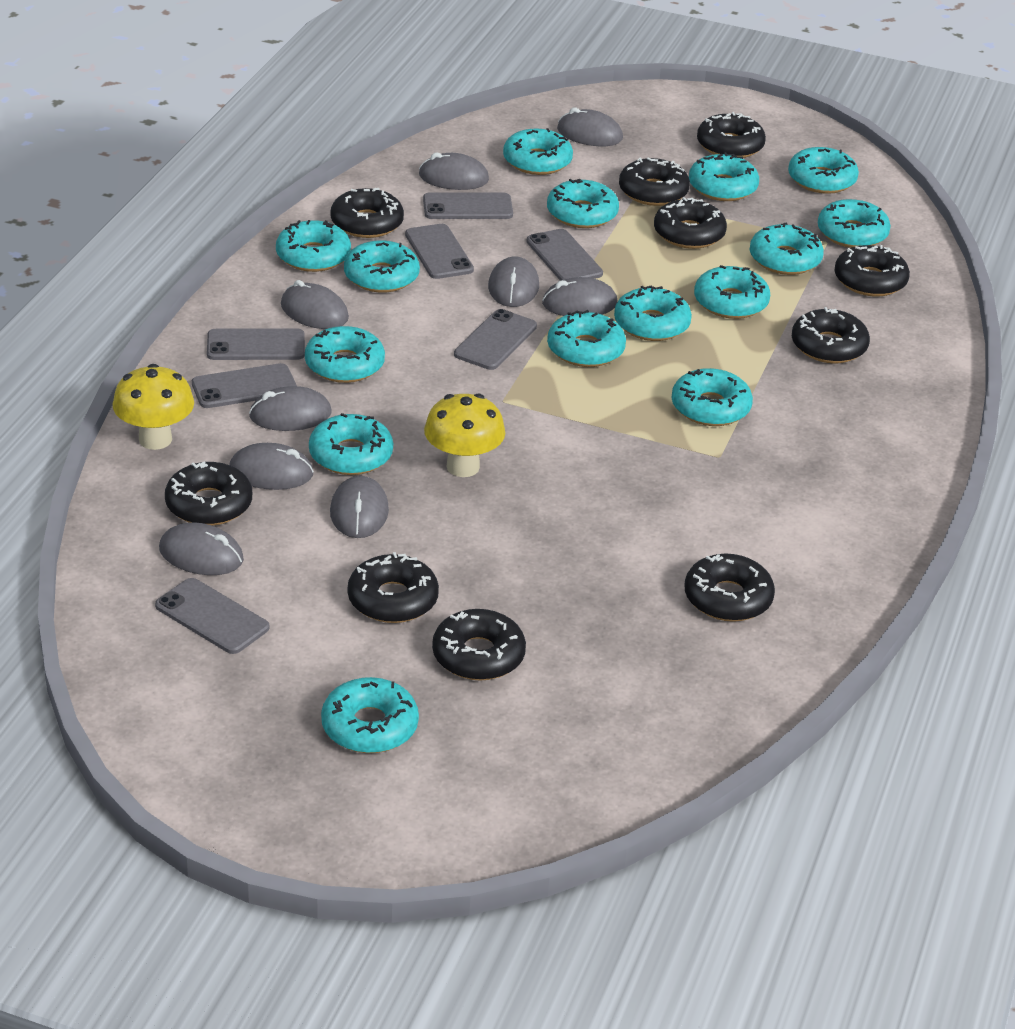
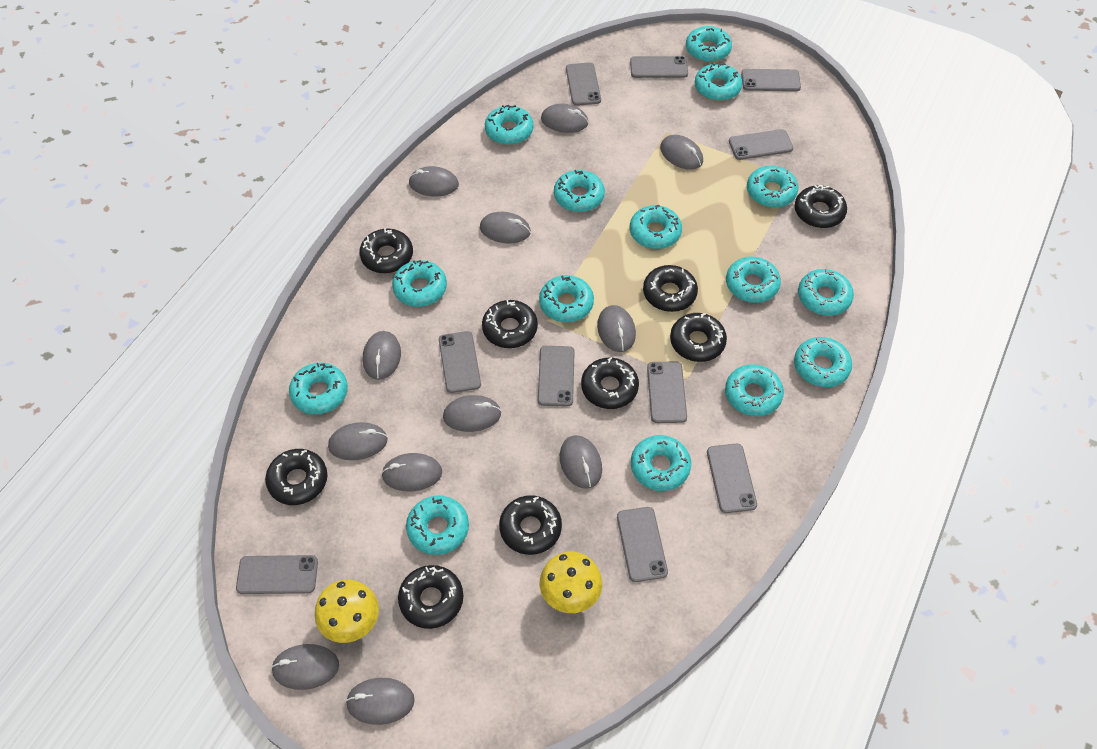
black donut: [165,462,252,526] [330,188,404,238] [348,552,439,623] [432,609,526,681] [619,157,690,206] [654,197,727,249] [685,554,775,622] [697,112,766,158] [792,307,870,363] [834,245,910,297] = 10 -> [265,449,327,505] [359,228,413,273] [398,565,463,629] [482,300,538,348] [499,495,562,555] [581,357,639,409] [643,265,698,312] [670,313,727,362] [795,185,847,228] = 9
grey mouse: [159,522,244,575] [229,443,314,490] [249,386,332,431] [281,280,349,329] [330,476,389,538] [419,152,489,190] [488,256,539,307] [542,277,617,316] [557,108,623,146] = 9 -> [271,644,339,690] [328,422,387,460] [345,678,415,725] [363,331,401,380] [381,453,442,491] [409,166,459,197] [443,395,501,432] [480,212,531,243] [541,104,589,133] [560,435,602,489] [597,305,636,352] [660,135,703,170] = 12
grey phone: [155,578,269,654] [192,363,297,408] [207,328,305,360] [405,224,474,279] [423,192,513,219] [454,309,537,370] [526,229,603,281] = 7 -> [236,555,318,594] [439,331,481,393] [538,346,575,406] [566,62,601,106] [617,507,668,582] [630,56,688,78] [647,362,687,423] [707,444,757,513] [729,129,793,160] [741,69,801,91] = 10

